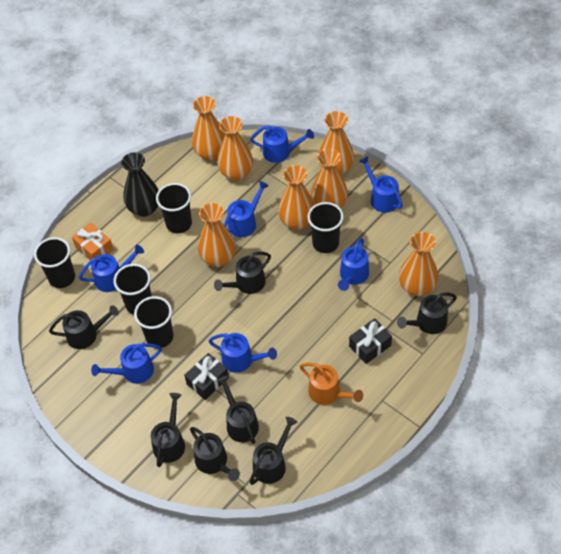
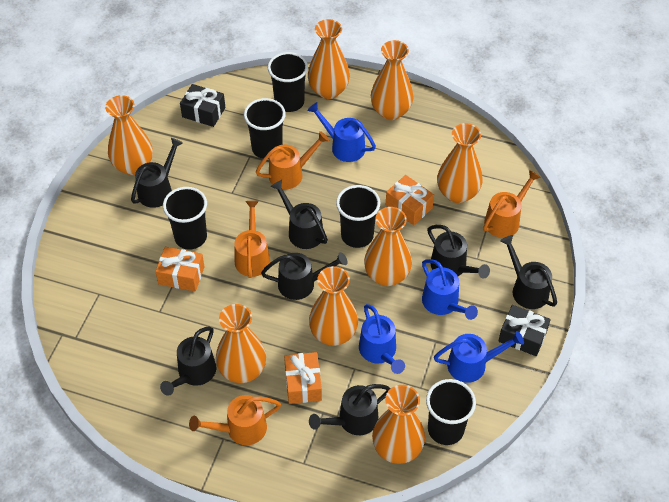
black vase: [121,152,159,217] = 1 -> none = 0
blue watering can: [79,245,144,292] [91,343,162,384] [209,333,277,373] [224,181,269,237] [250,125,314,163] [338,238,369,291] [359,156,403,213] = 7 -> [307,102,376,162] [359,304,405,374] [422,259,478,320] [434,331,524,383] = 4
orange gift: [72,222,114,260] = 1 -> [155,247,205,292] [284,352,322,404] [386,175,434,225] = 3
orange vase: [192,96,225,161] [198,203,236,267] [217,116,253,181] [278,165,314,230] [311,148,348,208] [319,111,354,175] [399,232,438,296] = 7 -> [105,95,153,175] [216,304,266,383] [308,19,350,99] [309,266,358,346] [364,207,412,286] [371,40,414,120] [372,385,425,464] [437,123,483,203] = 8
orange watering can: [300,363,363,405] = 1 -> [189,395,281,445] [234,201,270,278] [256,131,329,189] [483,170,541,238] = 4

